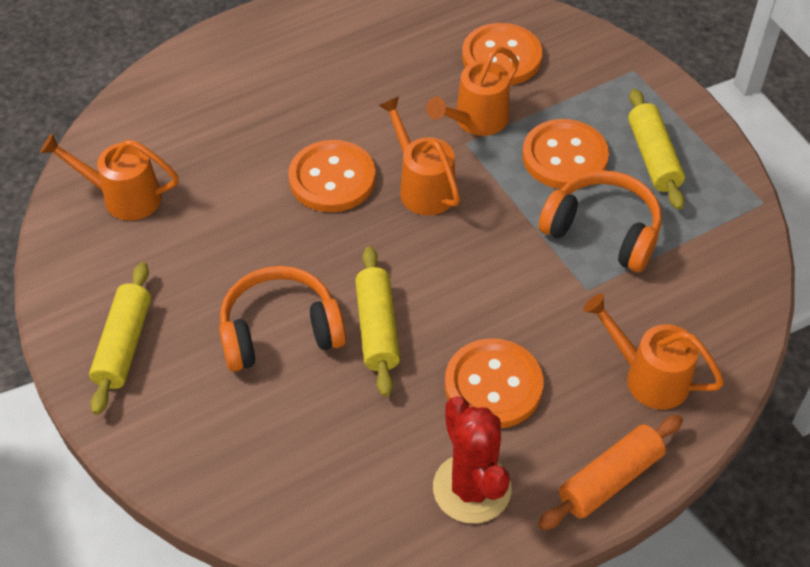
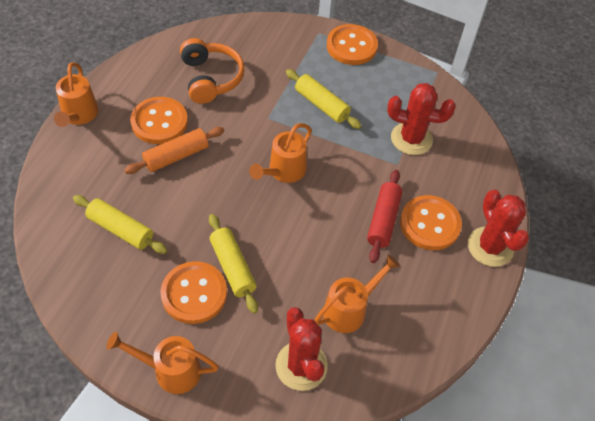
orange headphones: [219,266,346,372] [538,170,662,272] = 2 -> [180,38,245,104] = 1
red cactus: [433,396,512,524] = 1 -> [275,307,328,391] [387,83,456,155] [468,190,529,267] = 3
red rolling pin: none = 0 -> [367,170,402,263] = 1

